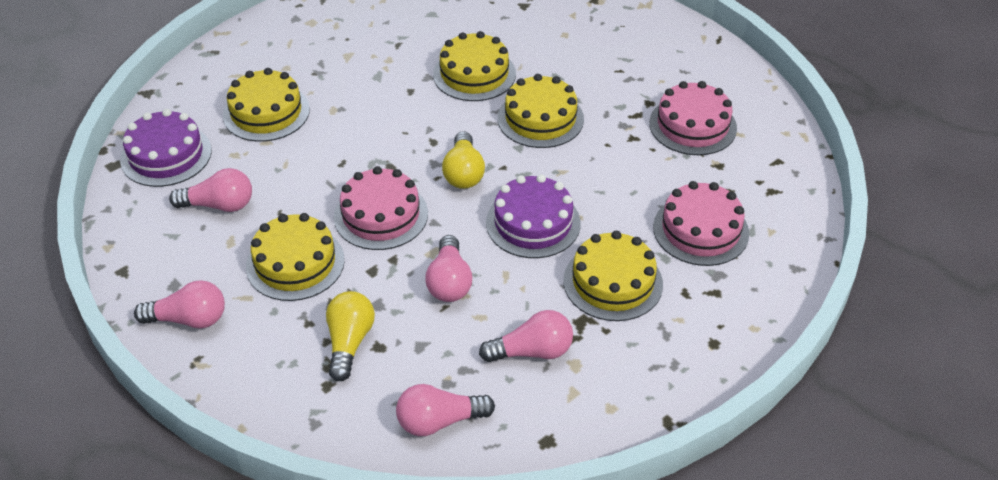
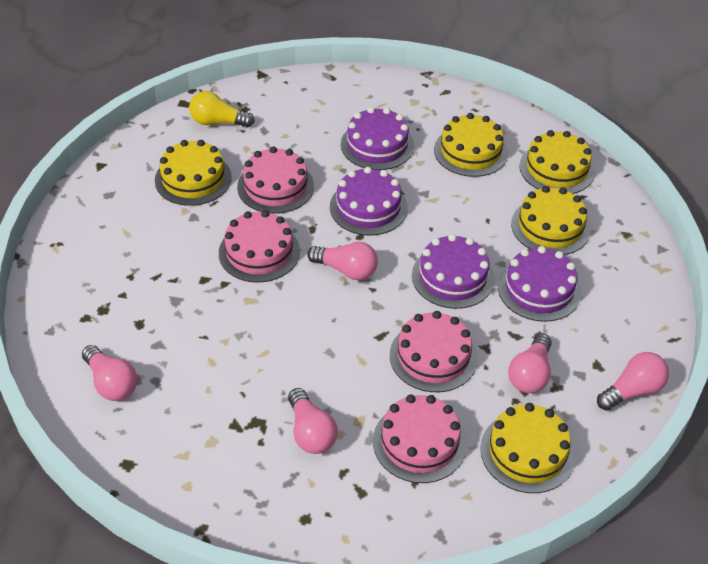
pink cake: [334,166,428,250] [649,81,737,155] [653,181,749,266] = 3 -> [219,210,300,283] [237,146,314,214] [373,394,467,483] [390,311,478,392] = 4
purple cake: [120,109,212,187] [486,174,581,258] = 2 -> [330,167,408,235] [341,107,414,170] [412,234,495,309] [498,246,581,322] = 4
yellow light bulb: [326,291,375,381] [442,131,485,189] = 2 -> [189,91,255,127] = 1

